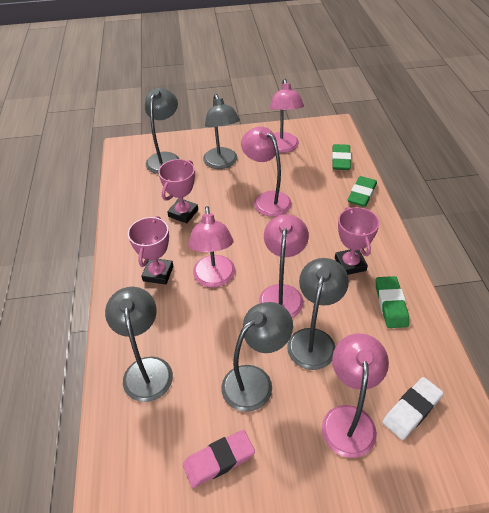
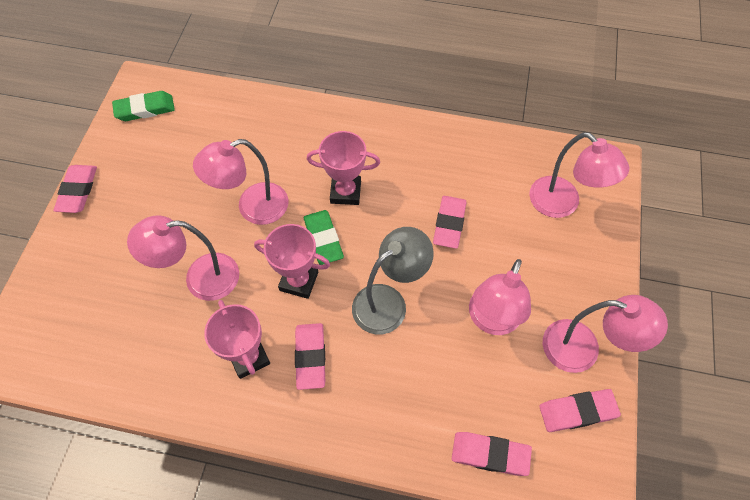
green eraser: [332,144,351,170] [347,176,377,207] [376,276,409,328] = 3 -> [112,91,175,121] [303,210,344,265] = 2
grey lamp: [105,287,173,402] [145,88,179,174] [203,94,240,169] [221,302,293,412] [287,258,349,370] = 5 -> [352,227,434,335] = 1
pink eraser: [183,430,255,488] = 1 -> [53,165,97,213] [295,323,325,390] [433,196,466,249] [452,432,532,476] [539,389,621,432] = 5
white eraser: [382,377,444,440] = 1 -> none = 0

